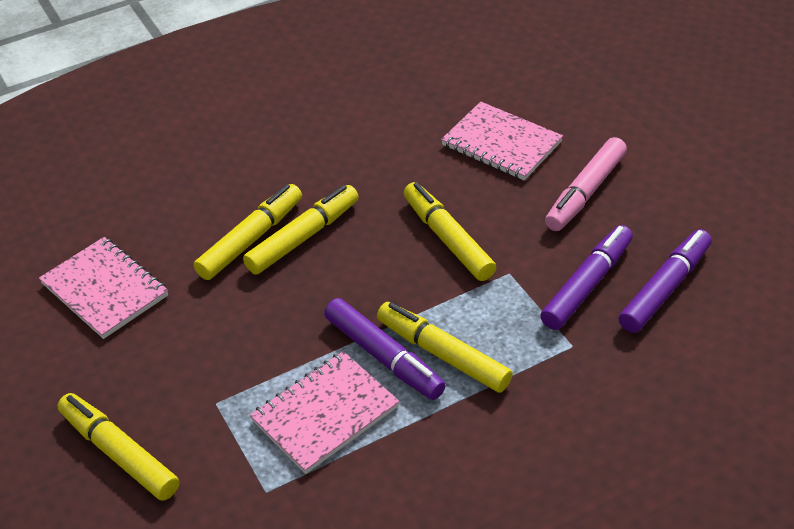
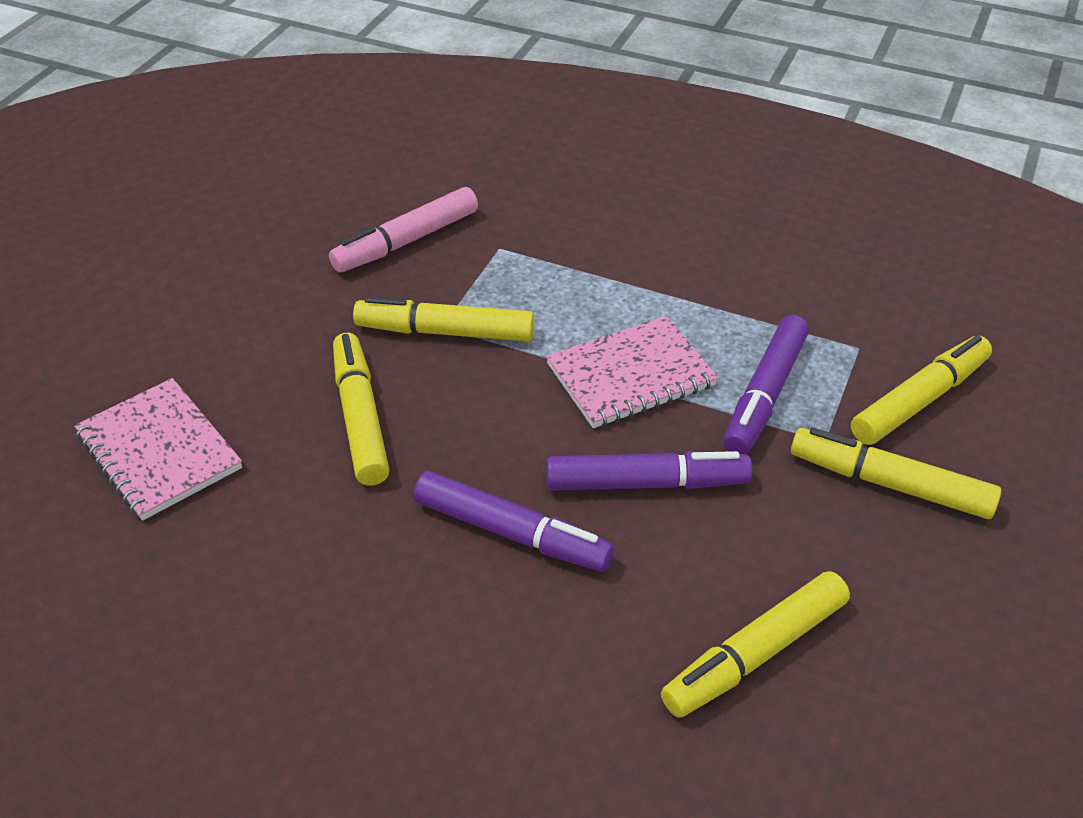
pink notebook: [39,237,168,339] [250,351,400,474] [441,102,563,181] = 3 -> [74,378,242,521] [546,316,718,428] = 2

